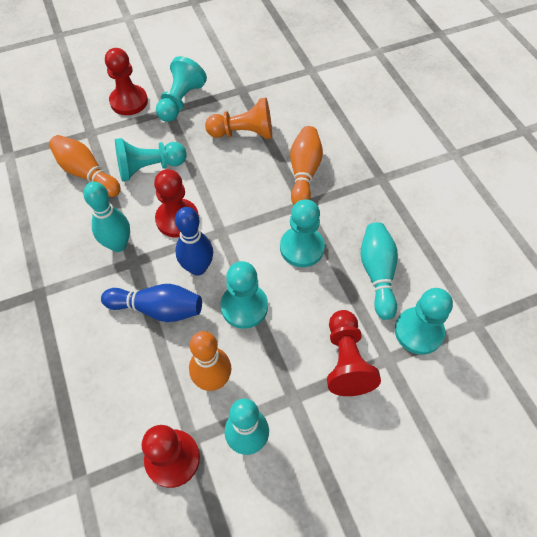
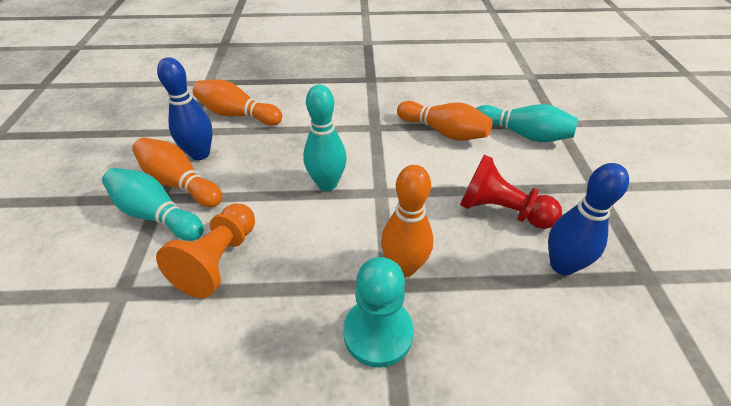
orange bowling pin: [49,135,121,197] [189,331,231,391] [290,126,323,205] = 3 -> [132,138,222,207] [193,79,282,126] [381,165,433,277] [397,101,493,141] = 4
red pawn: [105,48,148,115] [142,425,200,488] [154,169,199,238] [327,310,381,396] = 4 -> [460,155,562,229] = 1
turquoise pawn: [115,138,187,181] [156,56,207,122] [221,261,268,329] [280,199,325,267] [395,288,453,355] = 5 -> [343,257,414,368] = 1

